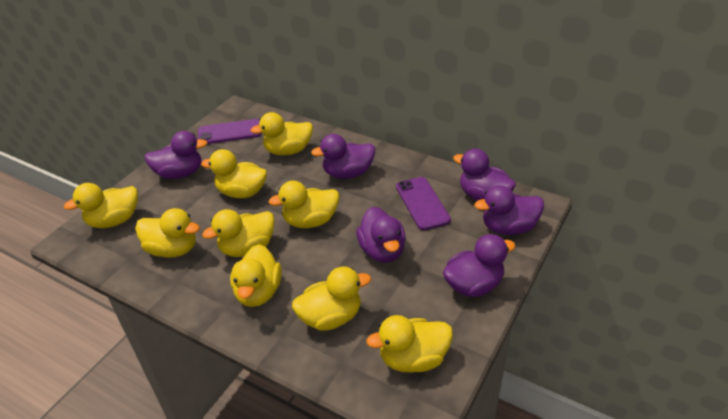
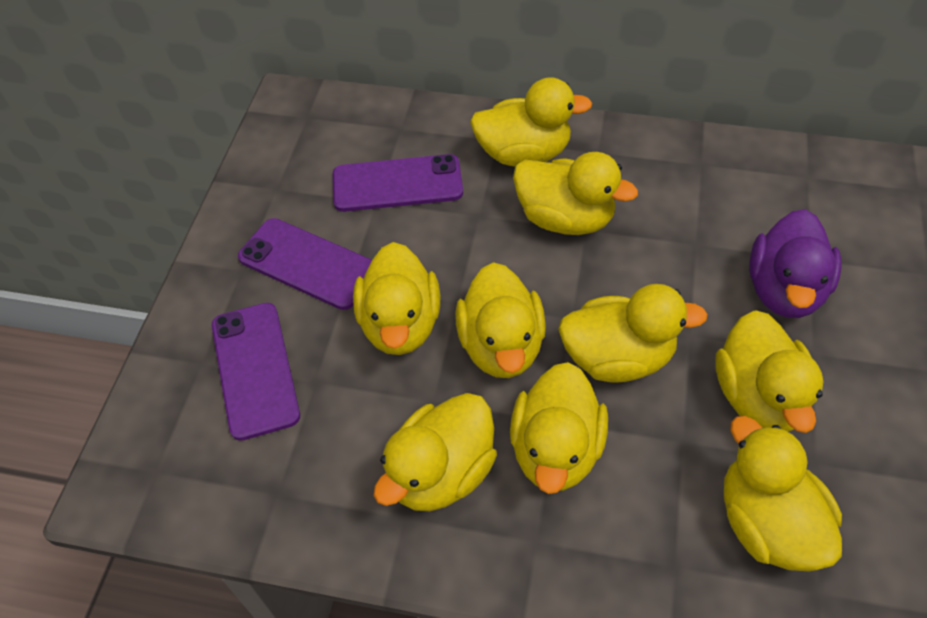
purple duck: [144,131,208,179] [311,134,375,179] [356,207,406,263] [443,234,516,297] [453,149,516,201] [475,185,544,235] = 6 -> [749,209,842,318] = 1
purple phone: [198,119,262,144] [396,177,451,230] = 2 -> [212,303,300,441] [238,218,372,310] [333,154,463,212] = 3

